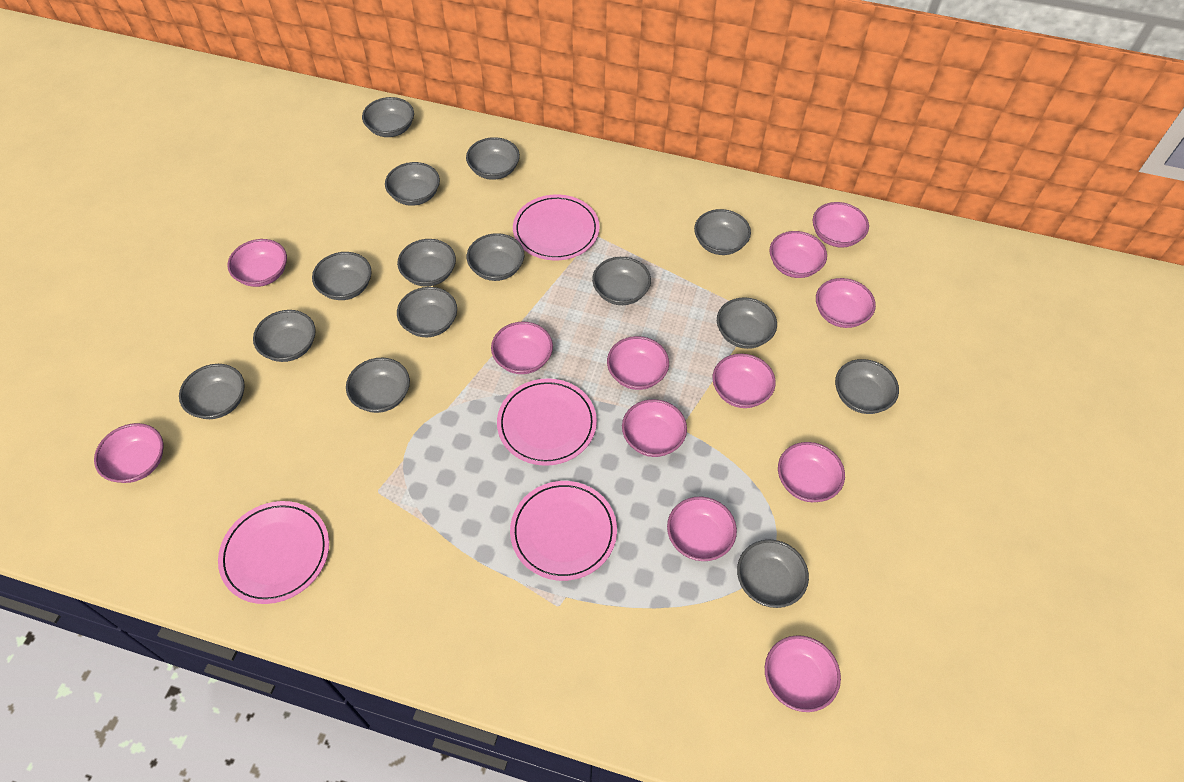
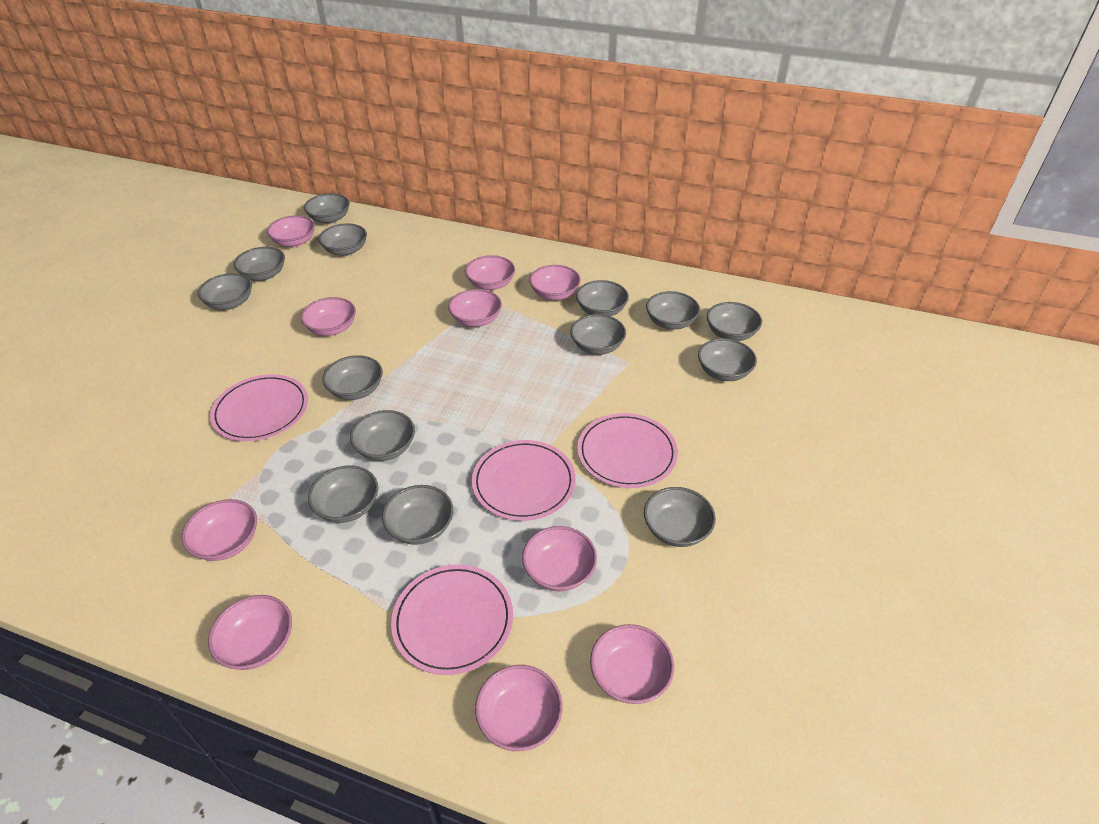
grey bowl: [179,364,245,419] [253,310,316,362] [312,252,372,300] [346,358,410,413] [362,97,414,137] [385,162,440,206] [397,239,456,287] [397,287,457,337] [466,137,520,180] [467,233,524,281] [592,257,651,305] [694,209,751,255] [717,297,777,349] [737,540,809,608] [835,359,899,414] = 15 -> [198,273,252,310] [233,247,285,281] [304,194,350,224] [308,465,378,523] [319,224,367,256] [322,355,383,400] [350,410,415,461] [382,485,453,545] [570,314,626,355] [576,280,629,316] [644,487,716,547] [646,291,700,329] [698,338,757,381] [707,302,762,341] = 14
pink bowl: [94,423,163,483] [227,239,287,287] [491,322,553,374] [607,336,669,390] [622,399,687,457] [667,497,737,561] [712,354,776,408] [765,635,841,712] [769,231,827,278] [778,442,845,502] [813,202,869,248] [816,278,876,328] = 12 -> [181,499,257,561] [208,595,292,670] [267,216,315,247] [301,297,356,336] [448,289,502,327] [465,255,515,290] [475,665,563,751] [522,526,597,591] [529,265,581,300] [590,624,674,704] = 10

